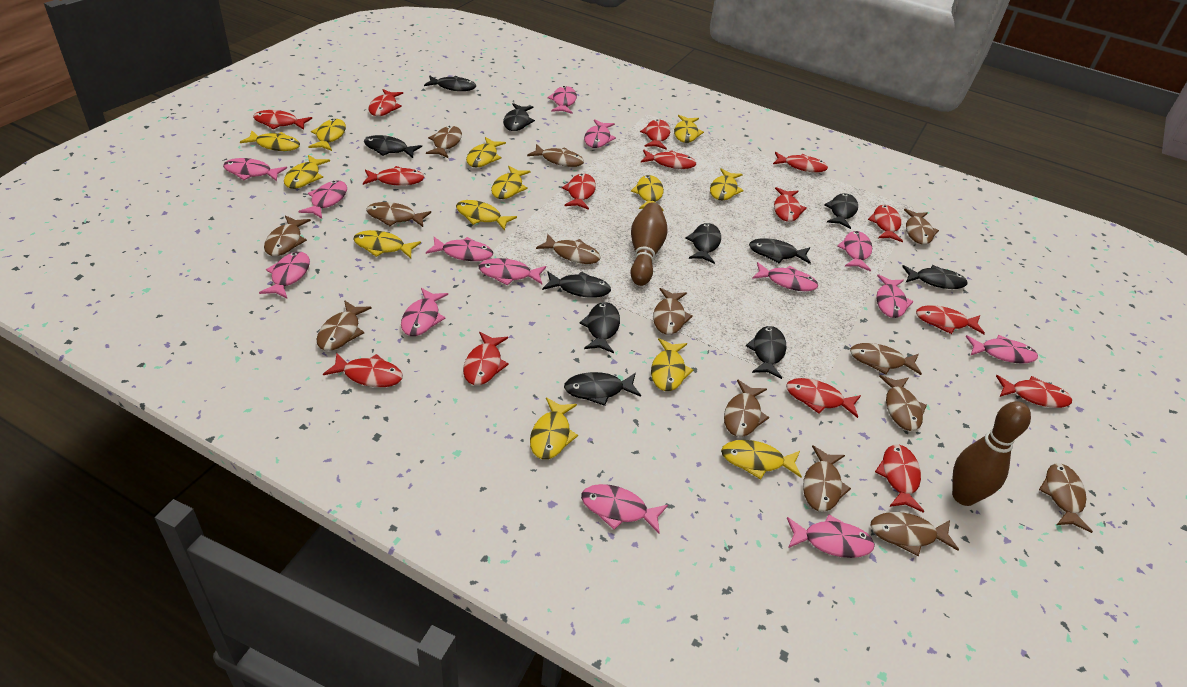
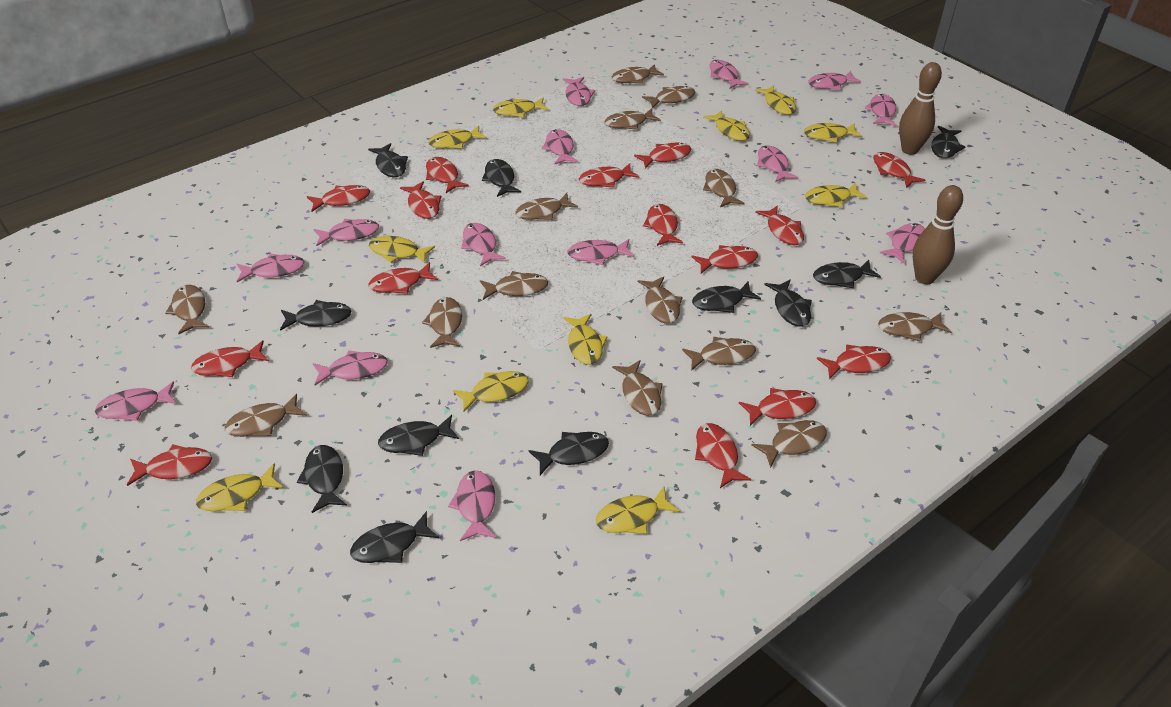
yellow fish: [240,130,300,151] [284,155,330,189] [309,119,346,151] [353,230,421,258] [456,200,517,231] [466,137,506,167] [491,166,531,199] [530,397,578,460] [631,175,664,211] [651,338,693,391] [674,115,704,143] [710,168,744,201] [721,440,802,479] = 13 -> [196,463,283,511] [369,236,435,263] [429,126,487,149] [453,371,529,413] [493,97,549,117] [563,314,608,365] [595,487,680,534] [703,110,750,141] [755,85,796,115] [804,123,862,143] [805,183,867,207] = 11

